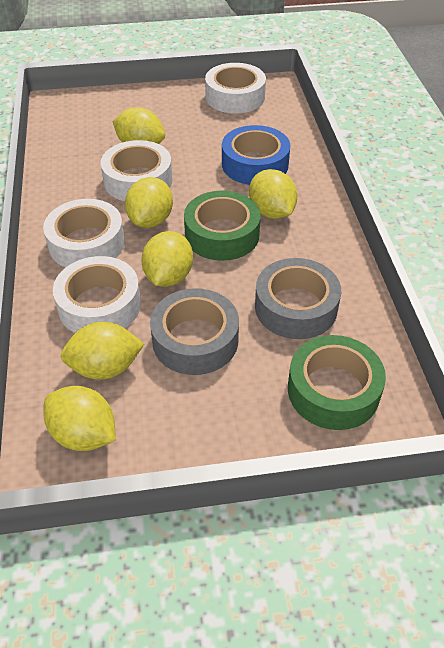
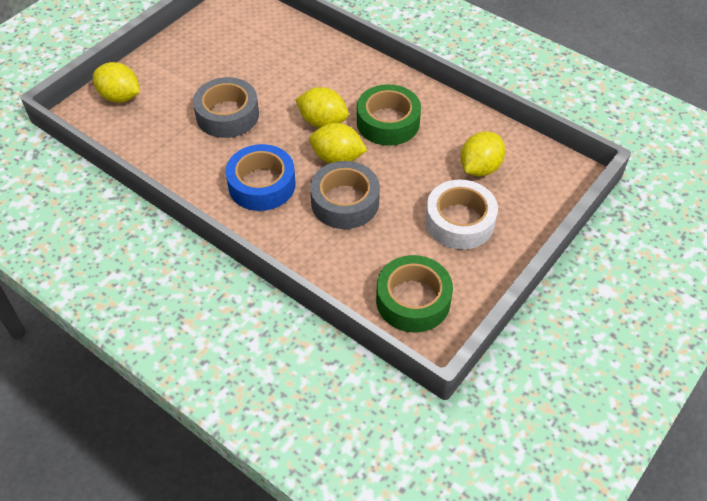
white tape: [43,199,125,267] [53,256,141,333] [100,140,172,201] [205,63,266,114] = 4 -> [425,180,498,250] = 1
yellow lemon: [43,386,116,451] [61,322,144,380] [112,107,165,144] [125,177,173,228] [141,231,193,287] [249,169,298,219] = 6 -> [93,62,140,103] [295,87,349,128] [309,123,367,164] [460,131,505,176] = 4

